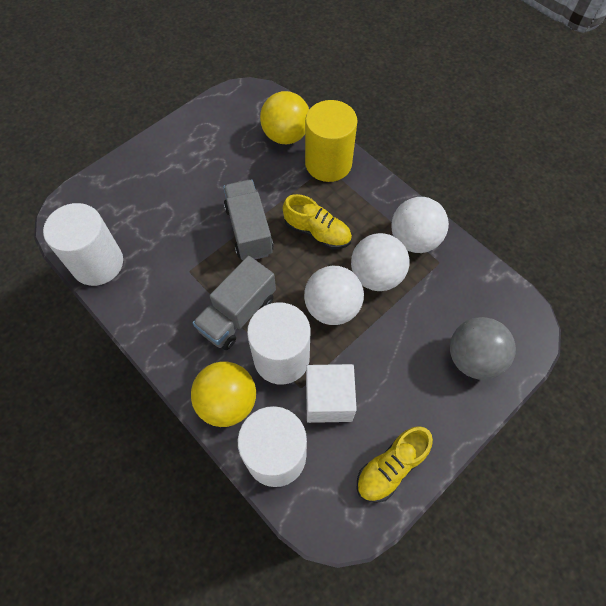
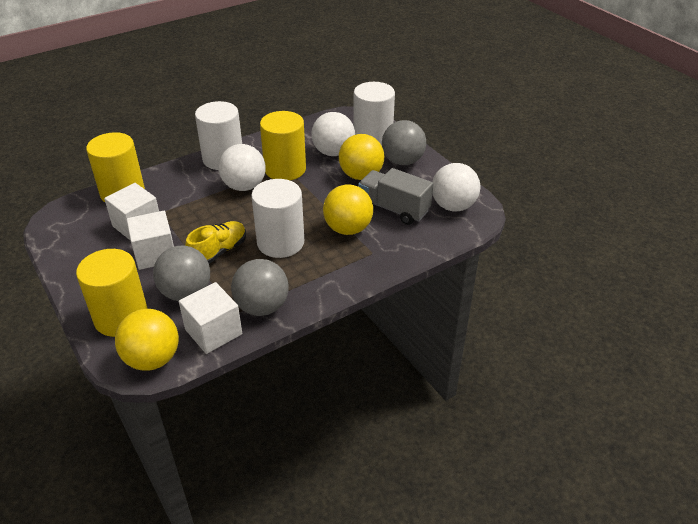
grey ball: [450,317,516,380] = 1 -> [153,246,210,301] [231,259,289,316] [382,120,426,165] = 3
grey truck: [193,256,276,350] [223,180,274,260] = 2 -> [358,168,433,225] = 1
white cube: [306,364,357,423] = 1 -> [104,183,159,241] [127,211,174,270] [179,282,242,354] = 3
yellow ball: [191,362,256,427] [260,91,309,144] = 2 -> [115,309,179,371] [323,185,373,235] [339,134,384,180] = 3
yellow cylinder: [305,100,358,182] = 1 -> [76,249,148,337] [86,132,145,202] [260,111,306,180] = 3
yellow shoe: [283,194,352,249] [357,426,433,503] = 2 -> [185,221,246,264] = 1

